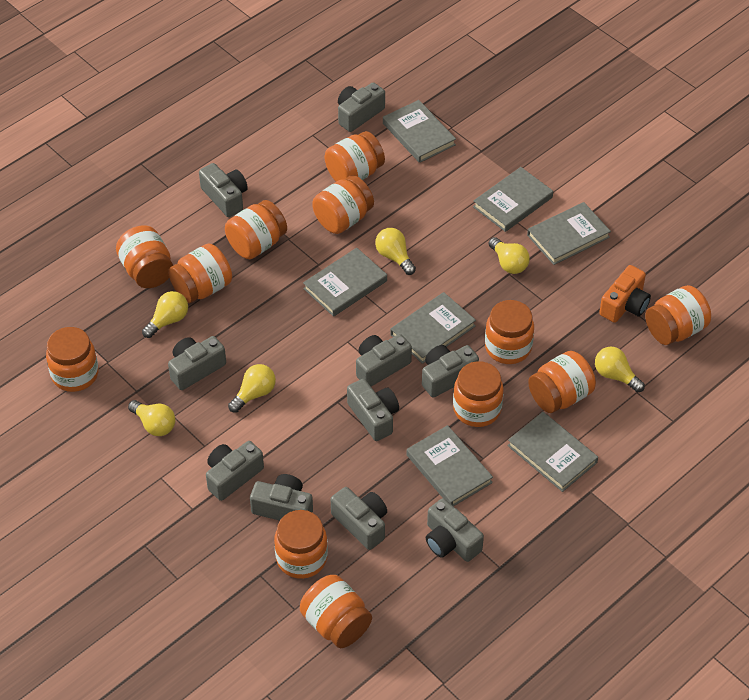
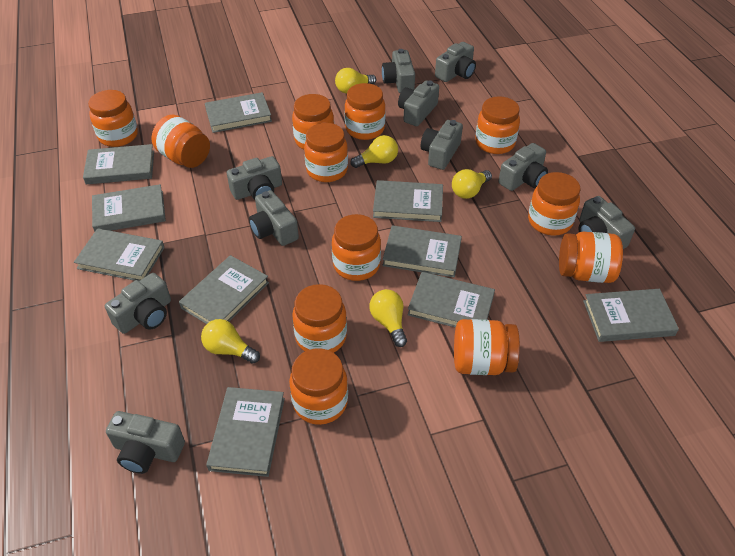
grey book: [303,248,387,317] [383,100,456,163] [390,292,476,364] [407,425,493,506] [473,167,553,232] [507,412,598,492] [527,202,611,265] = 7 -> [74,228,165,281] [83,144,154,184] [92,184,166,232] [179,255,269,324] [205,92,272,133] [206,387,285,477] [373,180,443,222] [382,225,462,277] [407,272,495,328] [583,289,679,342] = 10
orange camera: [599,265,651,323] = 1 -> none = 0
yellow light bulb: [128,400,175,436] [142,291,188,338] [228,364,276,413] [375,228,416,275] [488,237,530,274] [595,346,645,392] = 6 -> [201,319,260,364] [335,68,376,94] [350,135,398,168] [369,289,407,347] [452,169,492,199] = 5

